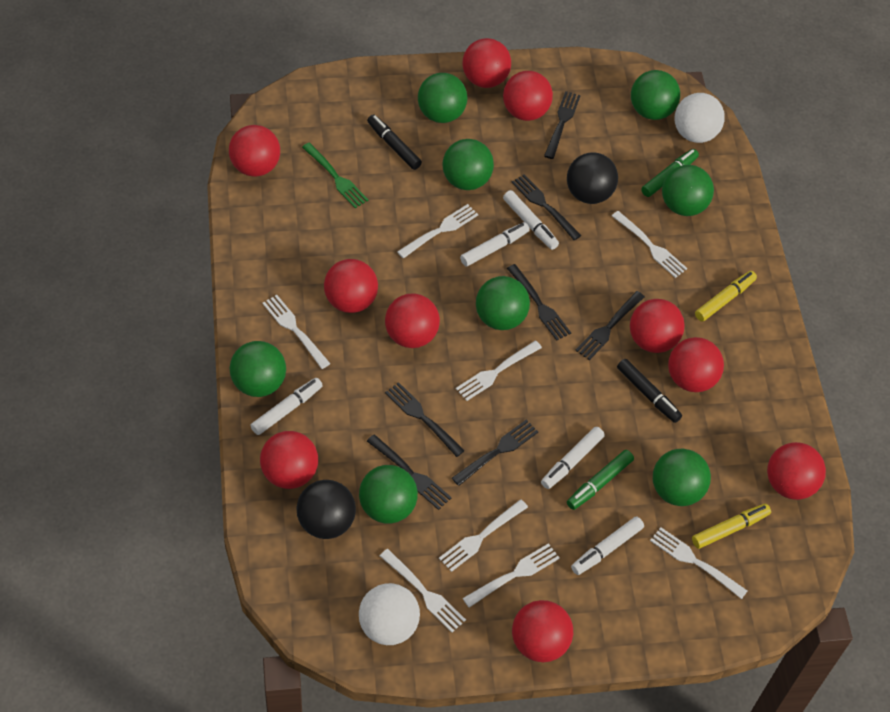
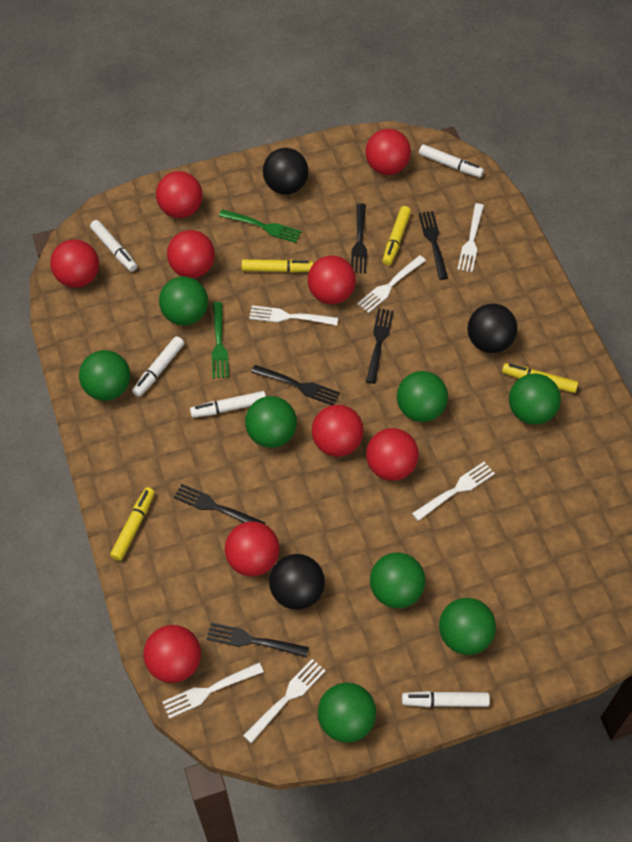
black ball: [297,480,356,539] [567,153,618,204] = 2 -> [263,148,309,194] [269,554,325,610] [467,304,517,353] = 3
black fork: [367,434,452,510] [385,382,465,457] [452,420,538,486] [507,264,571,341] [511,174,582,240] [544,91,581,159] [575,291,645,360] = 7 -> [174,484,265,524] [207,622,309,657] [251,365,340,405] [351,203,367,273] [366,308,394,384] [419,211,448,280] = 6
black marker: [367,114,422,170] [617,359,682,423] = 2 -> none = 0
green fork: [302,142,368,208] = 1 -> [212,302,229,379] [219,209,302,243] = 2
green marker: [567,450,634,510] [641,149,699,197] = 2 -> none = 0
red ball: [229,125,280,177] [260,431,318,489] [324,259,378,313] [385,293,440,348] [462,38,511,88] [503,71,553,121] [512,600,573,662] [630,299,685,353] [668,337,724,392] [767,442,826,500] = 10 -> [50,239,99,288] [143,625,201,683] [156,171,203,218] [167,230,215,278] [225,521,279,576] [308,255,356,304] [312,405,364,456] [365,129,411,175] [366,428,419,481] = 9
white ball: [359,583,420,645] [675,93,725,143] = 2 -> none = 0
white fork: [262,295,330,369] [380,549,466,632] [397,204,478,258] [439,499,528,572] [456,341,542,401] [463,543,560,607] [612,211,687,278] [650,527,747,599] = 8 -> [163,662,264,719] [243,659,326,743] [249,306,338,326] [357,255,426,313] [412,462,495,521] [457,203,484,272] = 6
yellow marker: [692,504,771,549] [695,271,757,321] = 2 -> [110,487,155,561] [242,259,314,273] [382,206,411,265] [502,363,578,393] = 4

